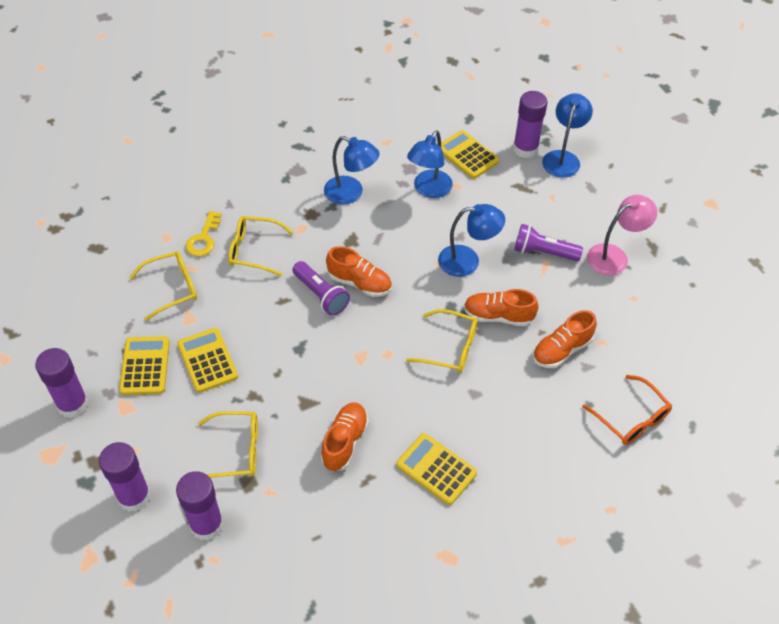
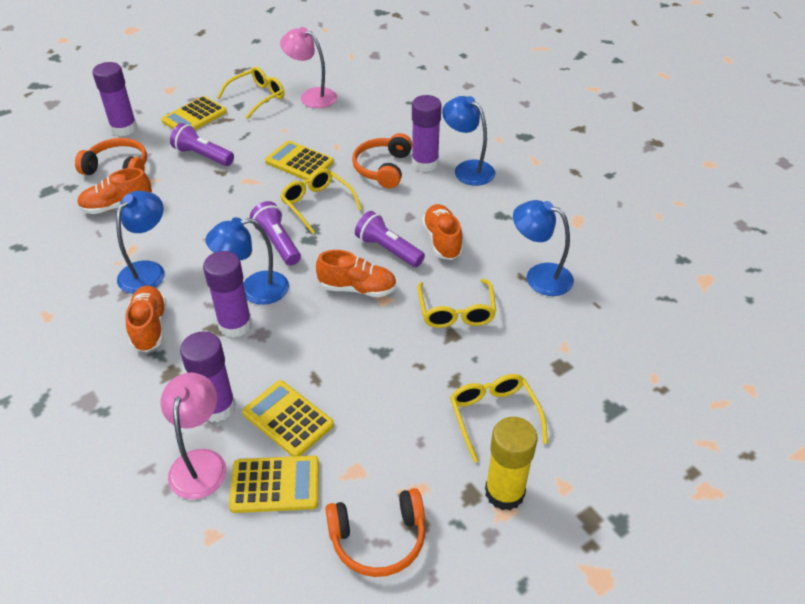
orange glasses: [582,375,672,445] = 1 -> none = 0
orange headphones: none = 0 -> [75,138,147,175] [325,488,425,577] [352,133,412,188] = 3
pink lamp: [587,195,658,275] = 1 -> [161,372,227,499] [280,27,337,108] = 2
purple flashlight: [292,261,350,316] [514,224,583,261] = 2 -> [170,123,234,166] [250,201,301,266] [355,211,425,267] = 3
yellow glue stick: none = 0 -> [485,417,537,510] = 1
yellow key: [186,211,222,256] = 1 -> none = 0

